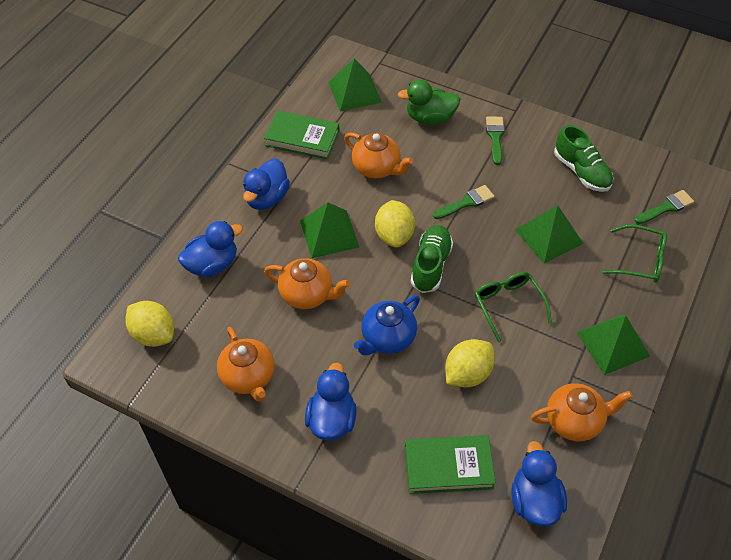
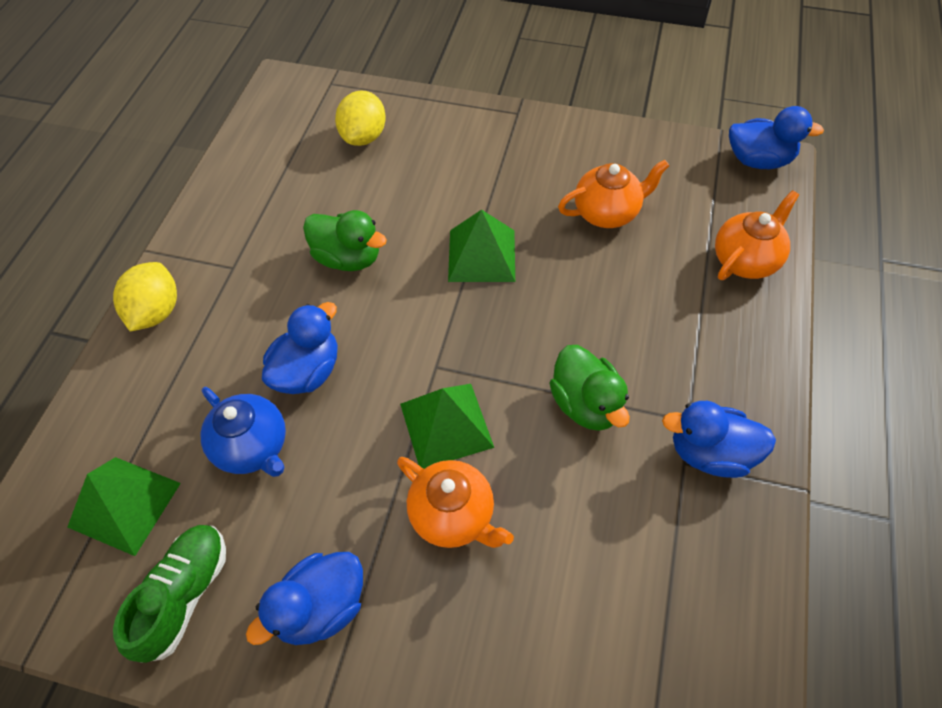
green book: [264,110,339,159] [405,435,496,494] = 2 -> none = 0
green brush: [433,185,495,219] [486,116,505,165] [635,190,694,224] = 3 -> none = 0
green duck: [398,80,460,125] = 1 -> [303,210,387,271] [549,345,630,431] = 2
green glasses: [475,272,552,342] [602,224,667,283] = 2 -> none = 0
green pyramid: [300,202,359,258] [328,58,382,112] [515,205,584,264] [576,315,650,375] = 4 -> [67,457,181,556] [400,384,494,469] [448,210,515,282] = 3
green shoe: [411,225,453,293] [554,125,613,192] = 2 -> [113,525,226,663] = 1
orange teapot: [217,327,275,402] [264,258,350,309] [344,133,413,179] [531,383,633,441] = 4 -> [397,457,514,548] [558,160,669,228] [715,190,799,280] = 3
yellow lemon: [125,301,174,347] [375,200,415,247] [445,339,495,387] = 3 -> [113,262,177,331] [335,91,386,146] = 2

